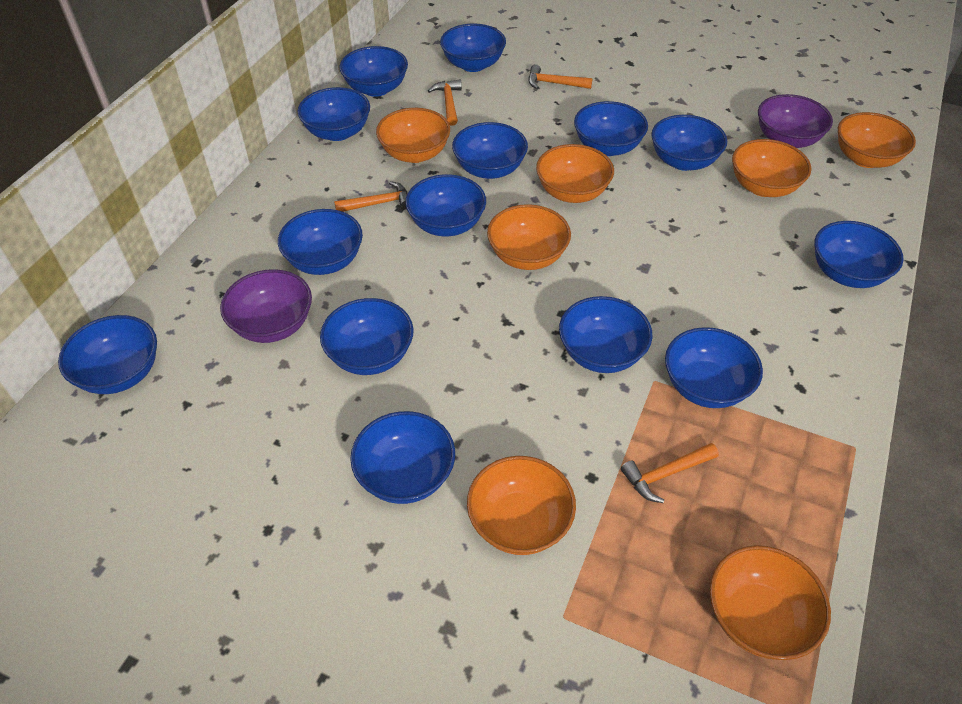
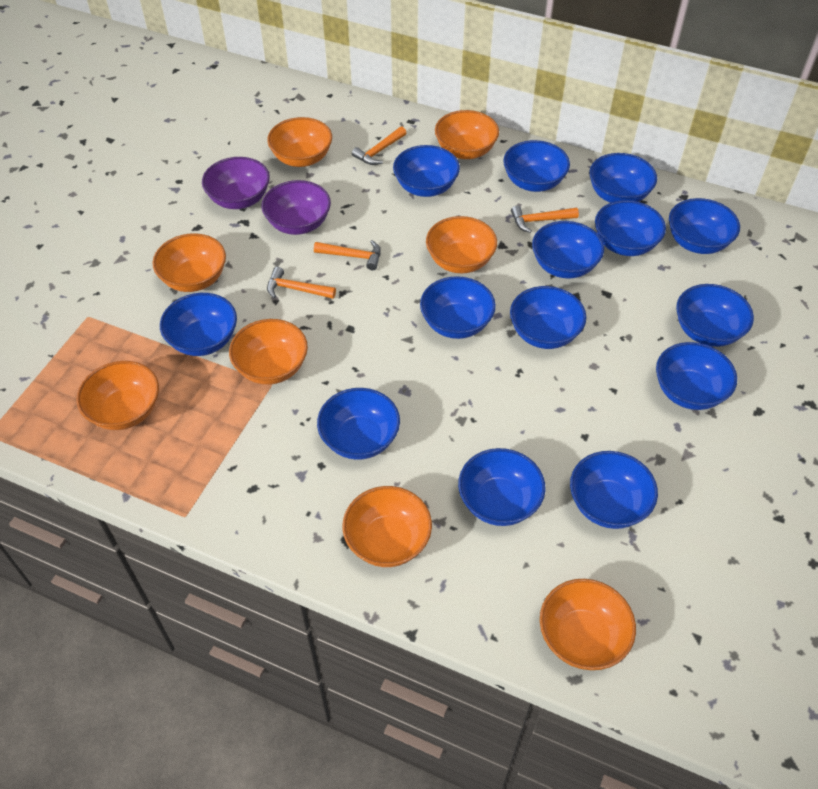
orange bowl: [376,108,450,163] [467,456,576,555] [487,204,571,270] [536,144,614,203] [710,545,831,660] [732,139,811,197] [838,112,916,168] = 7 -> [76,361,159,430] [153,233,226,292] [229,319,308,385] [267,117,332,167] [342,486,432,567] [426,216,497,273] [435,110,499,159] [540,579,636,670] = 8

